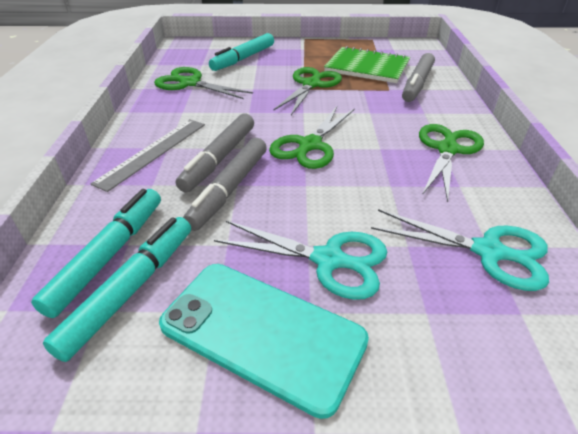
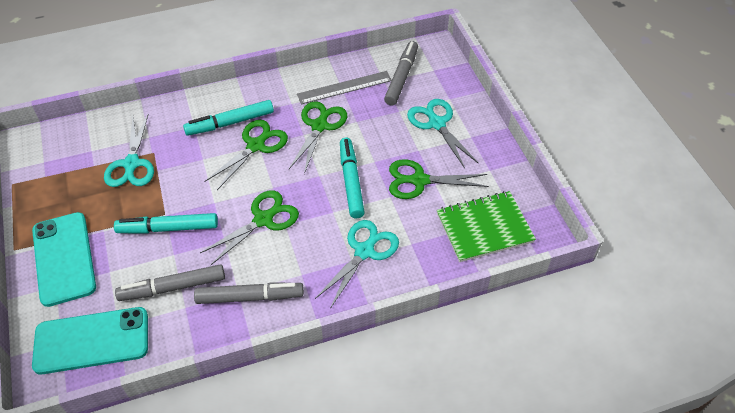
turquoise phone: [159,264,369,419] = 1 -> [32,212,96,307] [32,307,148,374] = 2
turquoise scissors: [214,221,387,300] [371,209,549,291] = 2 -> [104,115,154,187] [315,220,399,309] [407,99,479,168] = 3

